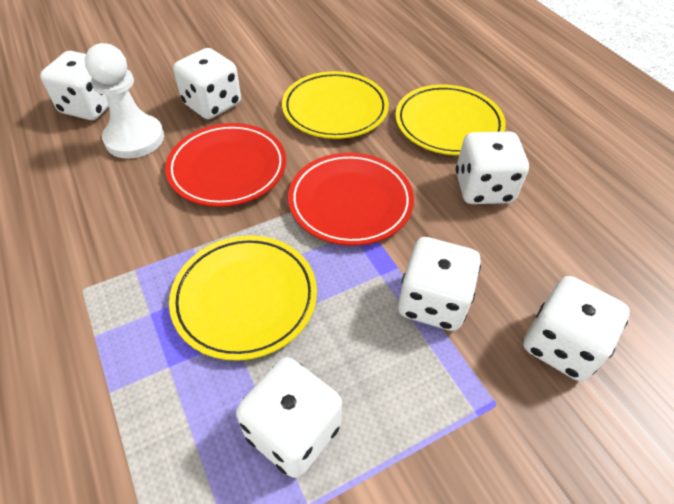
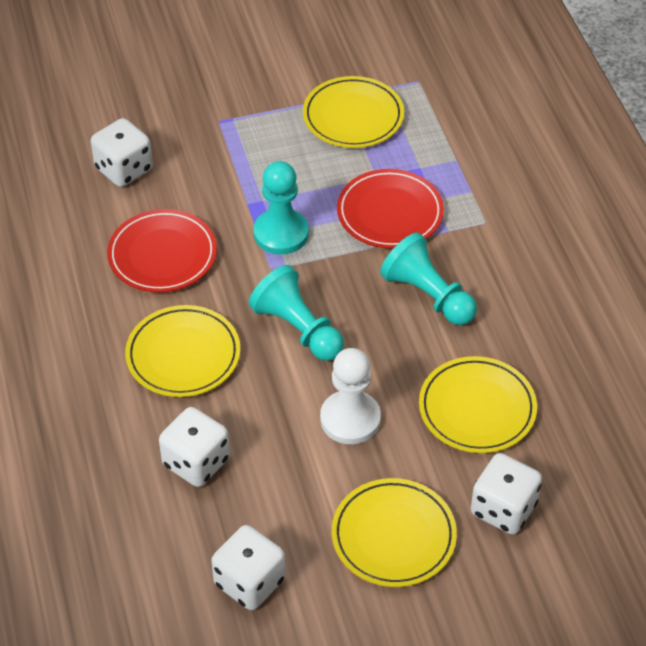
turquoise pawn: none = 0 -> [249,265,344,361] [253,161,309,255] [380,232,477,325] = 3
white dice: [40,51,109,120] [173,48,241,119] [236,357,342,478] [398,237,481,331] [456,132,529,204] [523,276,630,381] = 6 -> [91,118,153,187] [159,407,230,487] [211,525,286,610] [471,453,542,535] = 4
yellow plate: [169,235,317,361] [282,71,389,139] [395,85,506,155] = 3 -> [125,305,240,397] [303,76,404,148] [332,478,457,587] [419,356,537,453] = 4

